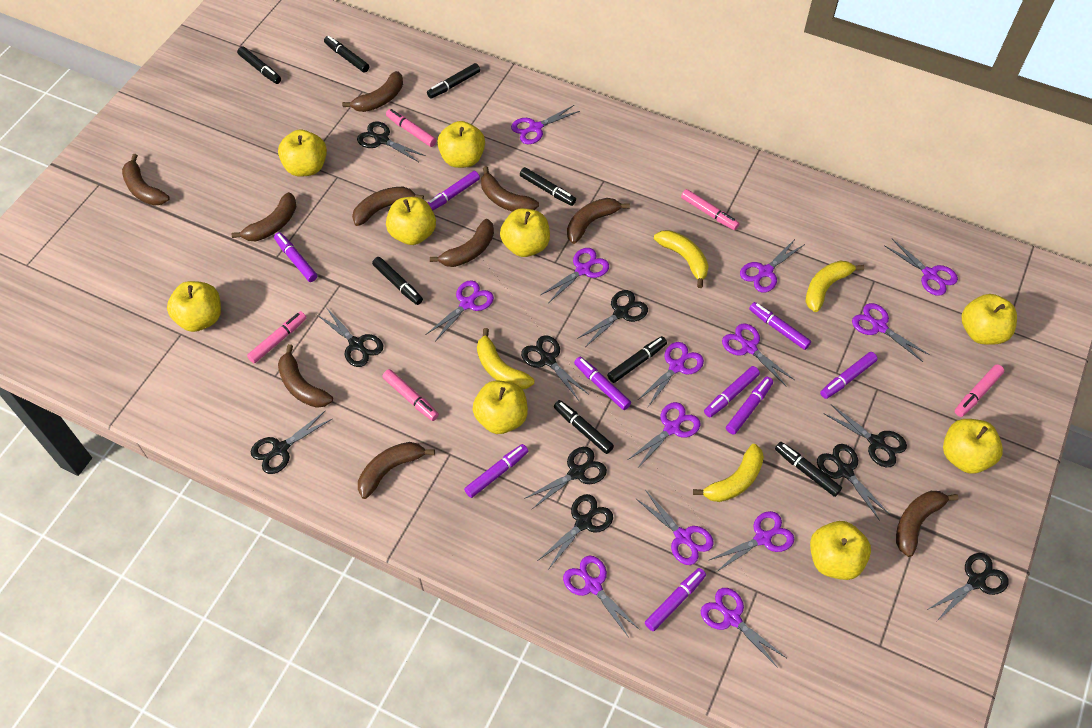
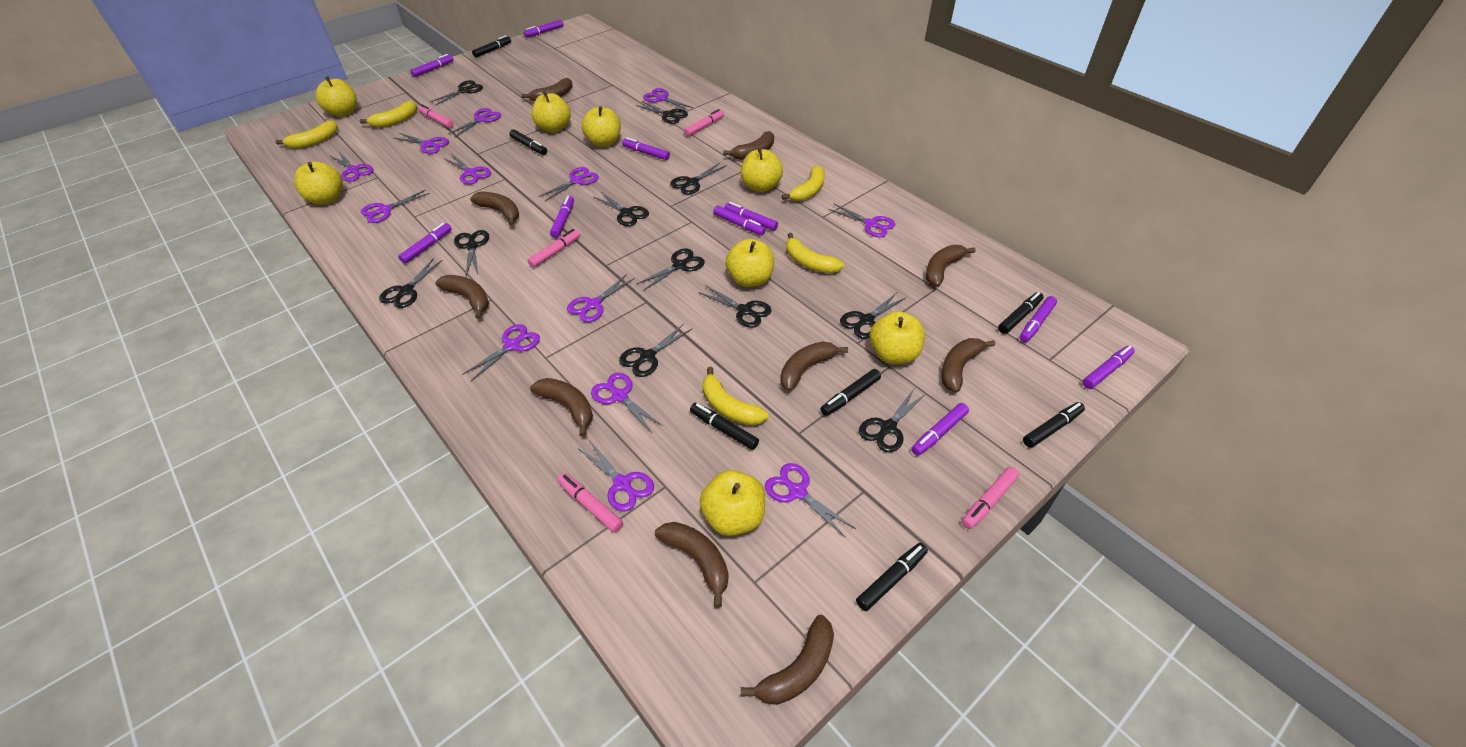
black marker: [237,46,281,84] [324,36,370,73] [372,257,423,305] [427,63,480,98] [520,167,576,206] [554,400,614,454] [607,336,667,383] [775,442,842,497] = 8 -> [472,35,511,58] [509,129,547,155] [690,403,759,450] [820,369,881,416] [856,543,928,611] [998,292,1044,334] [1023,402,1085,448] = 7
black scissors: [251,410,333,474] [316,307,383,367] [357,121,426,162] [521,335,589,399] [524,447,607,509] [539,494,613,570] [577,290,648,347] [817,444,890,521] [823,404,907,467] [927,553,1009,621] = 10 -> [379,258,442,308] [430,80,483,106] [454,230,489,276] [593,192,649,226] [619,324,693,377] [636,101,688,124] [636,249,705,291] [670,163,727,195] [698,285,772,328] [840,293,907,339] [859,389,927,453] = 11
purple marker: [274,232,317,282] [428,171,480,211] [464,444,528,498] [574,357,631,410] [645,568,706,631] [704,366,760,417] [726,377,773,435] [749,302,811,350] [820,352,878,399] = 9 -> [398,223,452,264] [410,54,454,77] [524,20,563,37] [550,196,574,238] [622,137,670,160] [713,205,766,235] [724,202,778,231] [911,403,969,456] [1020,296,1057,342] [1082,346,1135,389] = 10
yellow apple: [167,281,221,332] [278,130,327,177] [386,197,436,245] [437,121,485,168] [473,381,528,434] [500,208,550,257] [810,521,871,580] [943,419,1003,474] [962,294,1017,345] = 9 -> [294,161,343,205] [316,76,357,117] [532,91,571,132] [582,106,621,147] [699,470,765,536] [726,239,774,287] [741,148,783,192] [870,311,925,364] = 8
yellow banana: [477,328,534,389] [654,230,709,288] [693,444,764,502] [805,261,864,312] = 4 -> [276,120,338,149] [360,100,417,128] [703,367,768,426] [782,165,825,201] [786,233,844,273] = 5

